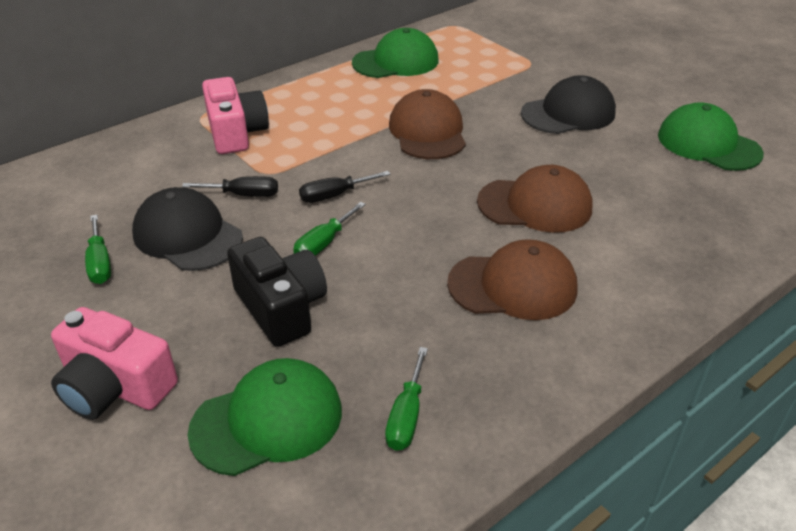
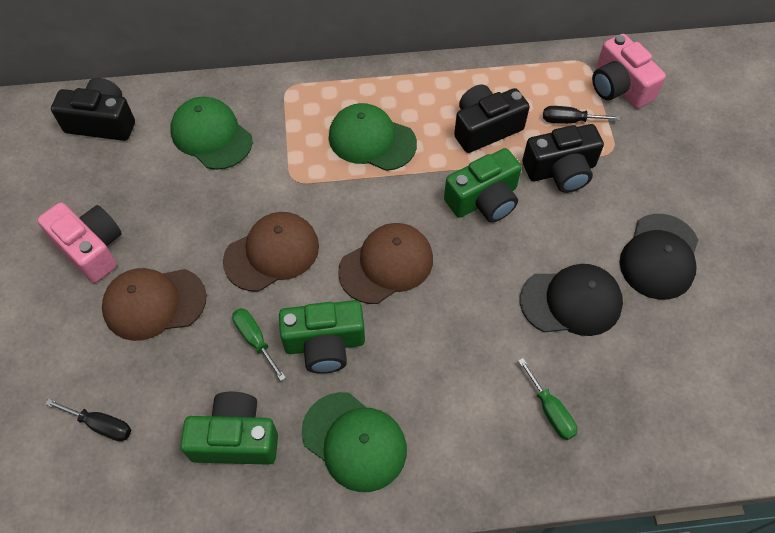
black camera: [227,237,327,347] = 1 -> [51,78,135,141] [454,84,530,153] [522,124,604,193] = 3
green camera: none = 0 -> [180,392,278,465] [279,300,365,374] [444,148,522,222] = 3
green screwdriver: [85,215,111,284] [293,202,366,256] [385,347,428,451] = 3 -> [232,308,286,381] [518,358,577,440] = 2

